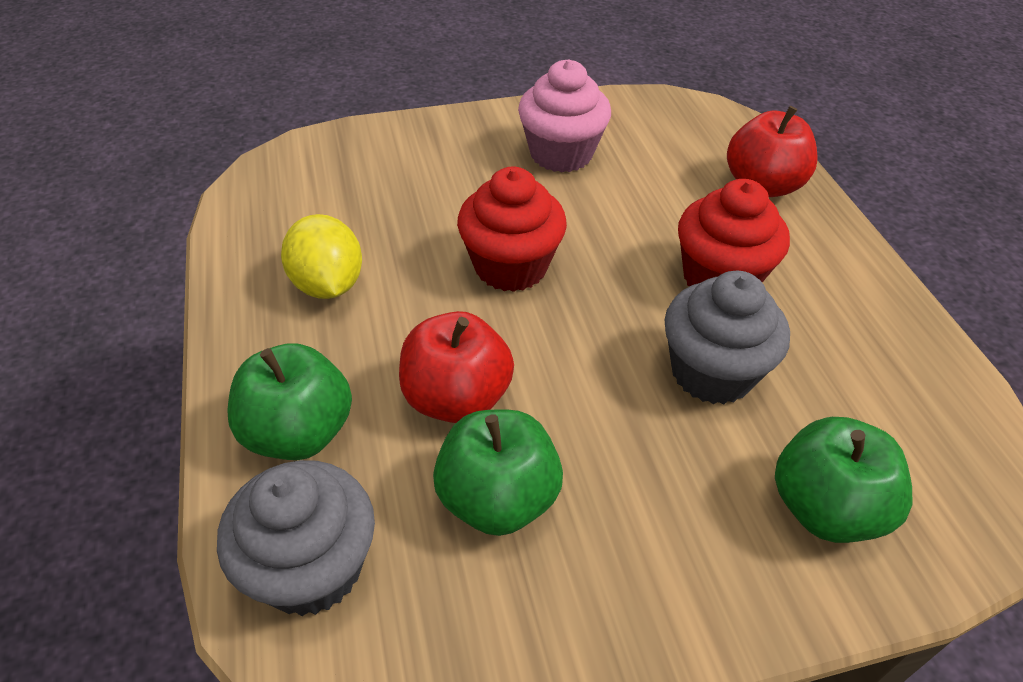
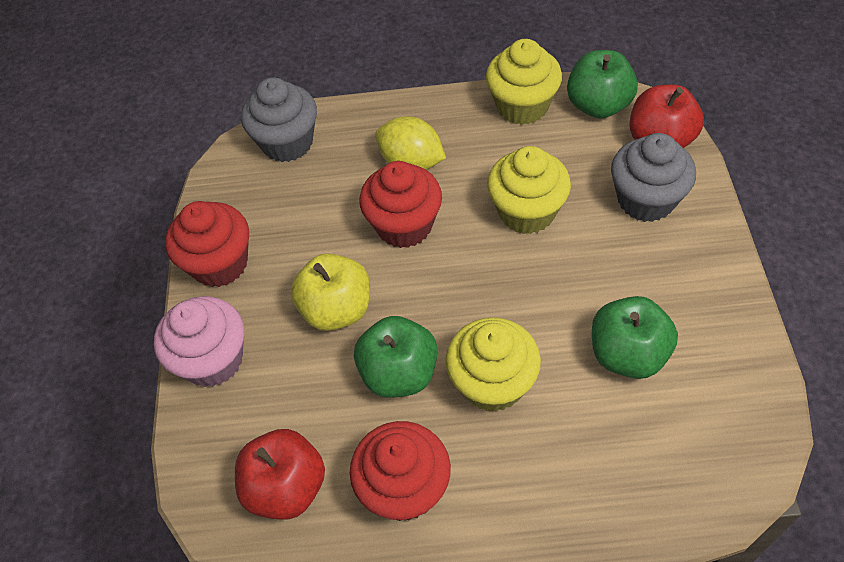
red cupcake: [457,167,567,292] [678,179,790,286] = 2 -> [165,201,249,287] [350,421,451,521] [359,161,442,248] = 3
yellow apple: none = 0 -> [291,253,370,331] = 1
yellow cupcake: none = 0 -> [446,317,541,412] [486,39,562,125] [487,146,571,234] = 3

